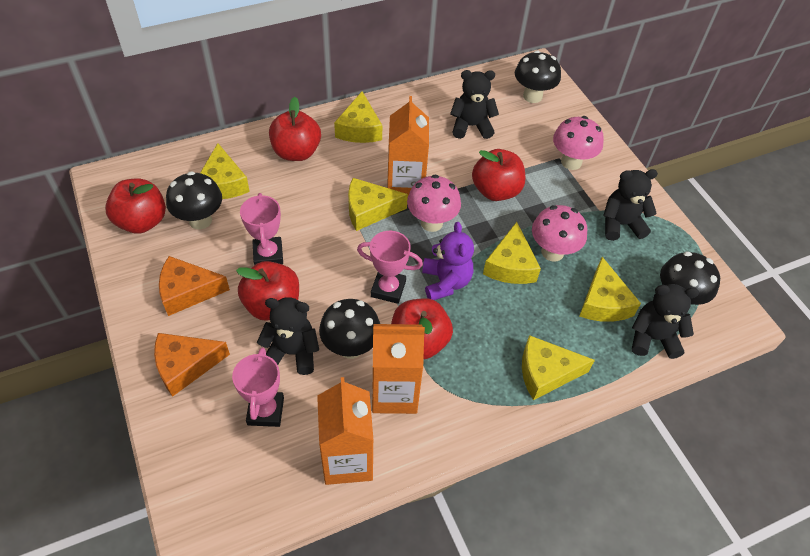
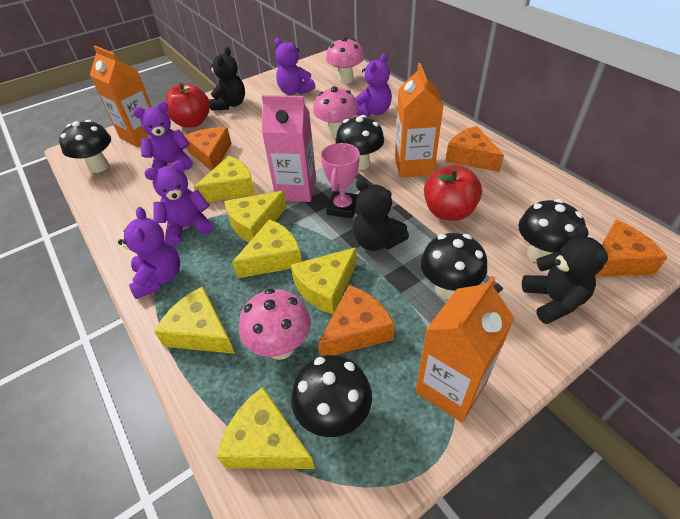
black mushroom: [166,171,222,230] [319,299,380,359] [515,50,561,103] [660,252,720,305] = 4 -> [59,120,111,173] [291,355,372,437] [335,115,384,170] [420,233,487,299] [518,199,586,263] = 5
black teddy bear: [257,297,319,375] [450,70,499,139] [603,169,658,241] [632,284,699,359] = 4 -> [209,47,245,111] [353,179,409,251] [522,224,608,324] = 3
orange cheese: [154,333,230,397] [159,256,230,316] = 2 -> [184,127,232,171] [318,285,395,357] [445,126,504,172] [595,220,668,277] = 4
pink carton: none = 0 -> [262,95,316,202] = 1
pink trophy: [232,347,284,427] [240,193,283,265] [357,231,423,304] = 3 -> [321,143,360,218] = 1
purple teddy bear: [422,222,474,300] = 1 -> [118,207,180,299] [133,102,193,170] [144,160,213,245] [274,38,315,95] [355,54,392,117] = 5
red apple: [105,178,166,234] [236,261,299,321] [269,97,321,161] [391,298,453,359] [472,149,525,201] = 5 -> [165,82,210,128] [424,165,482,221] = 2

